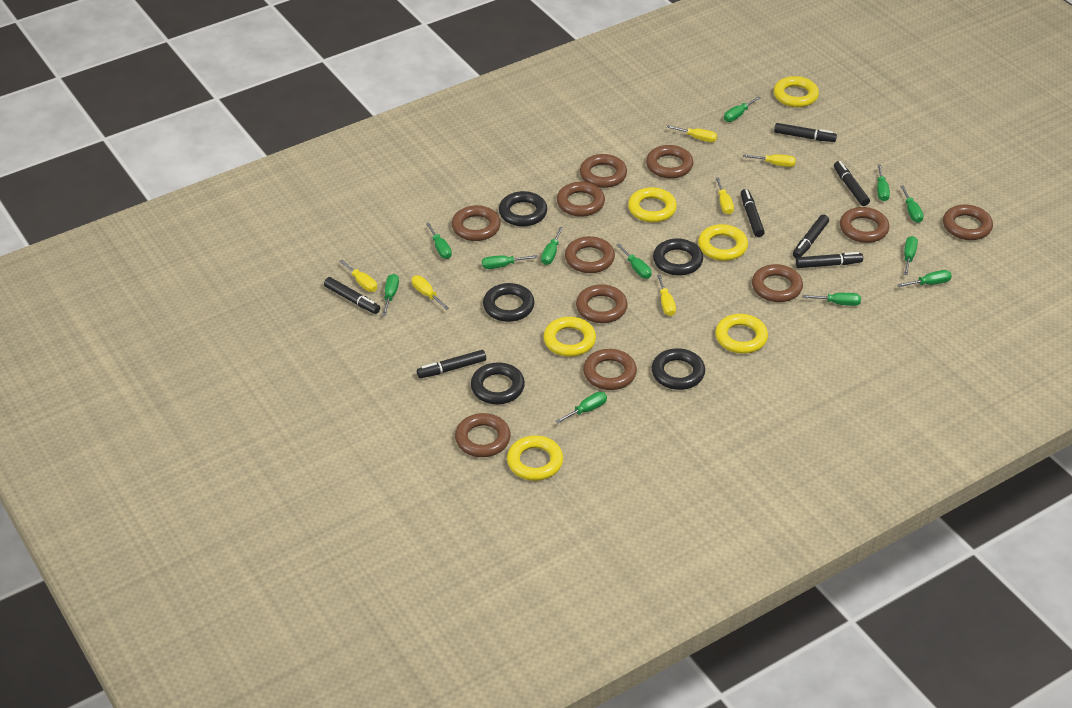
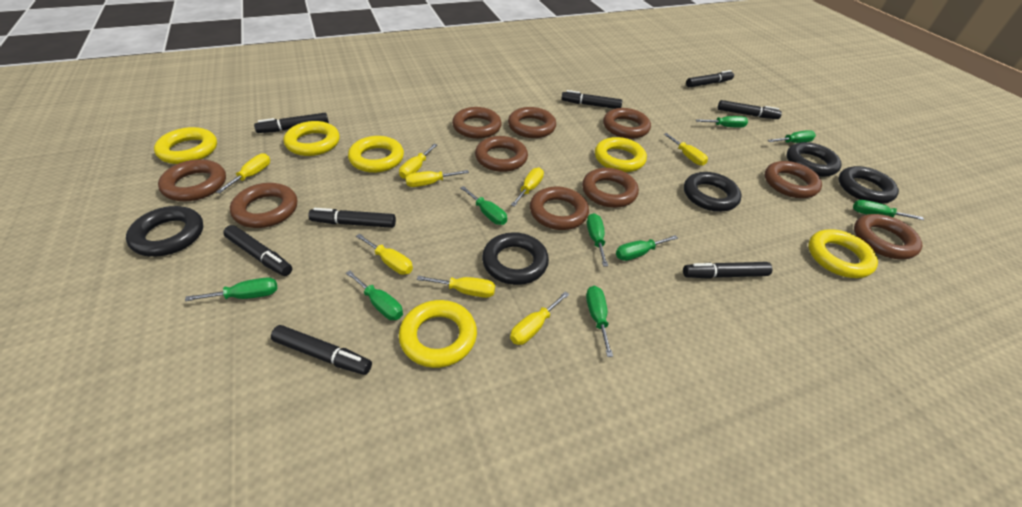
black marker: [324,277,380,314] [417,350,486,378] [741,189,765,237] [774,123,837,142] [793,214,829,258] [796,252,863,268] [834,161,870,206] = 7 -> [223,225,292,276] [254,113,329,133] [271,325,372,375] [308,208,396,228] [561,90,622,109] [683,262,772,279] [686,70,734,87] [718,100,782,119] = 8
brown ring: [452,205,501,241] [455,413,511,457] [557,182,605,217] [565,236,615,273] [576,284,628,323] [580,154,627,188] [583,349,637,390] [646,145,693,179] [752,264,803,302] [840,207,889,243] [943,205,993,240] = 11 -> [158,159,226,202] [230,183,297,228] [452,107,502,139] [475,136,528,172] [508,107,556,138] [530,186,589,230] [582,168,639,208] [603,108,651,139] [765,161,822,198] [854,214,923,259] = 10
green screwdriver: [382,274,399,316] [426,223,452,259] [482,255,538,269] [541,227,563,265] [555,392,607,423] [616,244,652,279] [724,96,760,122] [803,293,861,306] [877,165,890,201] [897,270,952,287] [900,185,924,223] [904,236,918,275] = 12 -> [185,278,277,301] [346,270,403,320] [460,186,507,225] [586,286,613,357] [587,213,608,267] [616,235,678,261] [696,116,748,128] [768,130,816,143] [853,200,924,220] = 9
yellow screwdriver: [339,260,377,292] [412,275,449,310] [657,275,676,316] [667,125,717,142] [716,177,734,214] [743,154,796,167] = 6 -> [216,153,270,193] [356,234,413,275] [399,144,437,179] [405,170,469,187] [417,276,495,298] [510,291,569,345] [511,168,544,207] [664,133,708,166] = 8

